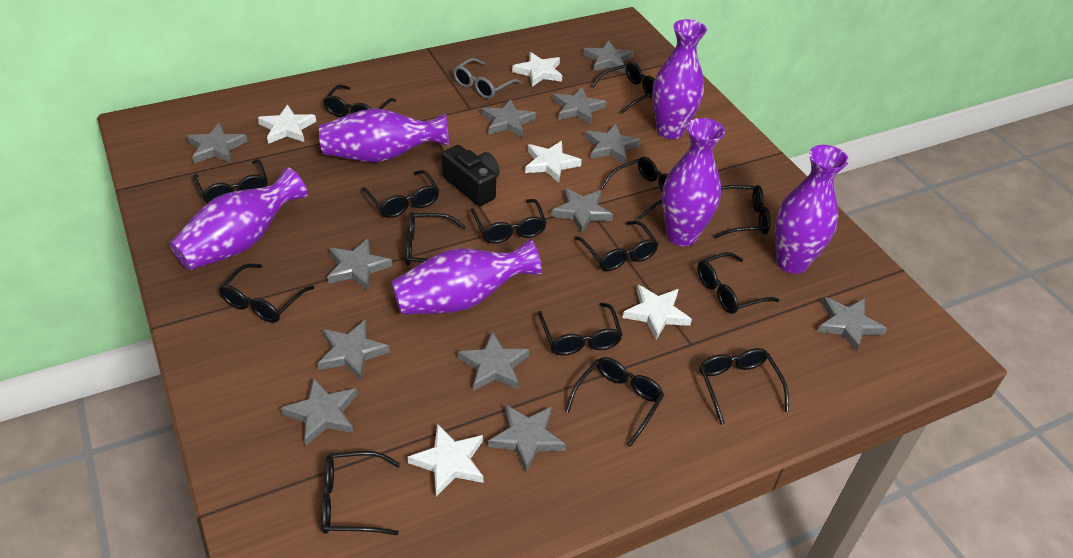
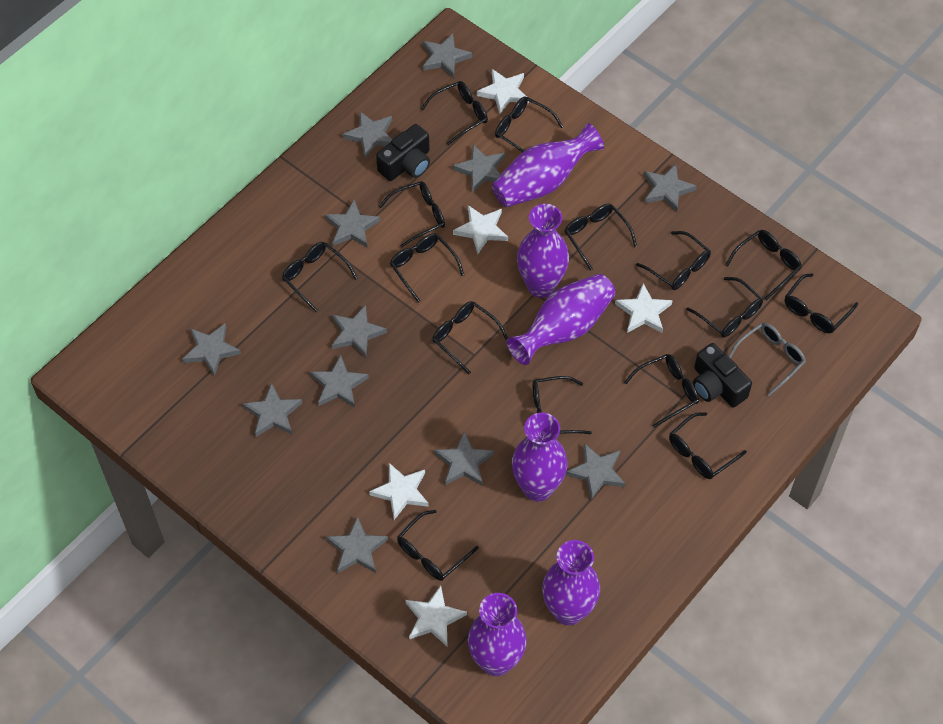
black camera: [442,145,500,206] = 1 -> [376,124,430,181] [693,343,752,408] = 2

